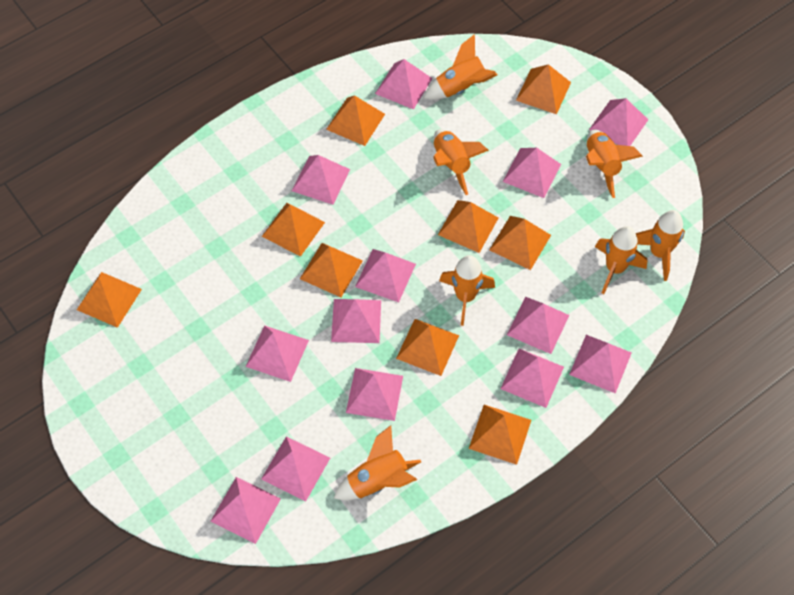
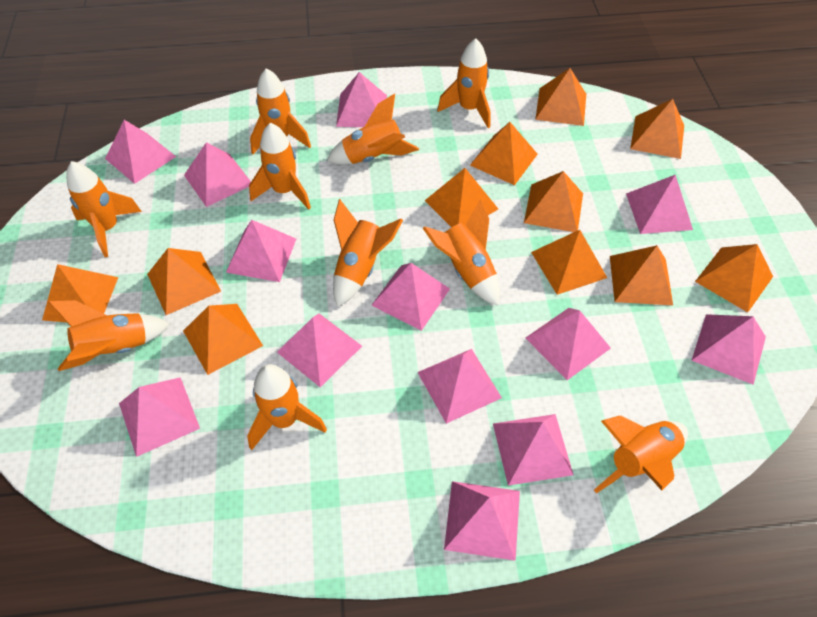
orange pyramid: [77,272,142,328] [262,203,325,257] [300,243,363,297] [326,95,385,146] [396,319,459,376] [438,200,498,253] [469,405,531,465] [489,216,551,270] [516,64,571,114] = 9 -> [42,264,118,322] [147,248,221,315] [183,304,263,375] [425,168,498,227] [470,122,538,185] [524,171,583,232] [531,230,607,295] [535,68,586,126] [610,245,673,305] [630,99,684,159] [695,244,773,312] = 11
orange rocket: [334,425,421,500] [424,34,497,100] [433,129,489,195] [439,255,495,326] [586,130,643,198] [595,226,647,294] [636,210,685,281] = 7 -> [49,300,170,371] [66,161,142,257] [247,364,327,450] [249,123,311,210] [250,68,311,154] [327,94,419,165] [333,199,403,307] [423,199,500,306] [437,38,491,128] [594,416,688,493] = 10

